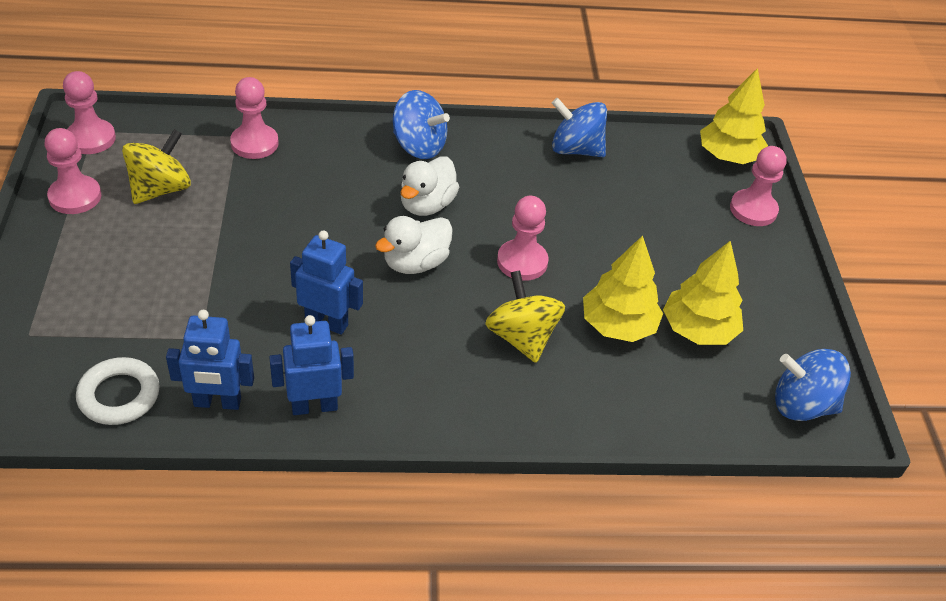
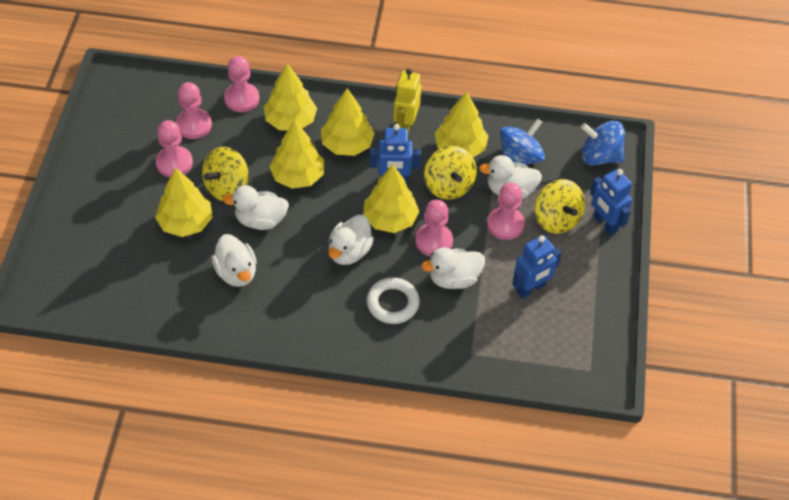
blue spinning top: [393,90,450,159] [552,98,607,157] [775,349,851,421] = 3 -> [500,118,545,164] [581,121,625,166] = 2
white duck: [375,216,453,274] [400,157,459,216] = 2 -> [211,234,257,287] [223,185,289,230] [328,215,374,265] [421,247,485,289] [479,155,542,199] = 5
yellow robot: none = 0 -> [393,69,421,134] = 1
yellow spinning top: [122,129,191,204] [485,270,565,363] = 2 -> [202,147,249,201] [424,146,477,200] [535,179,585,234] = 3
yellow tree: [583,235,663,342] [663,240,743,345] [700,68,768,164] = 3 -> [155,168,213,237] [264,63,317,131] [269,120,324,189] [321,88,375,156] [363,164,419,233] [435,92,488,157] = 6

